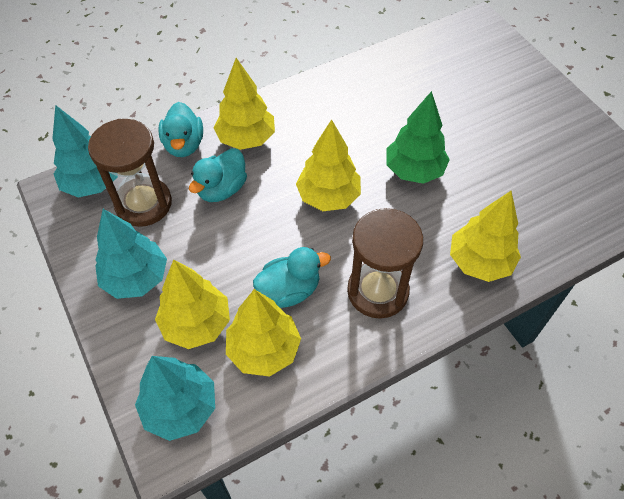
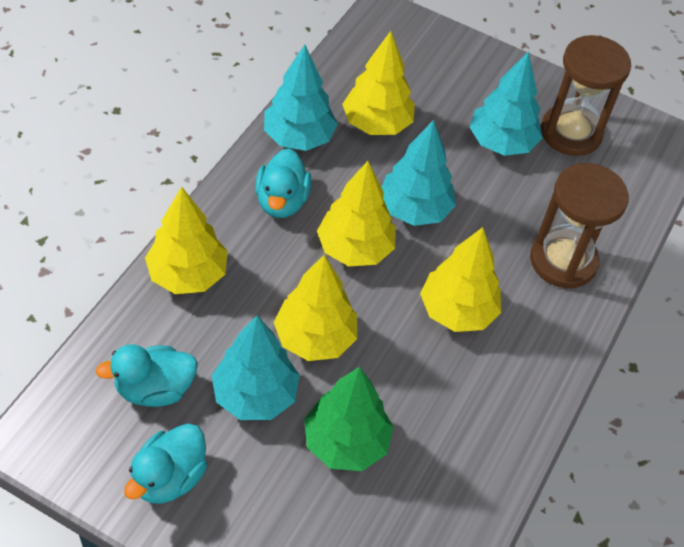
turquoise tree: [52,105,118,198] [95,209,167,299] [135,356,215,441] = 3 -> [211,315,300,420] [264,45,338,151] [381,120,456,226] [470,51,542,156] = 4

